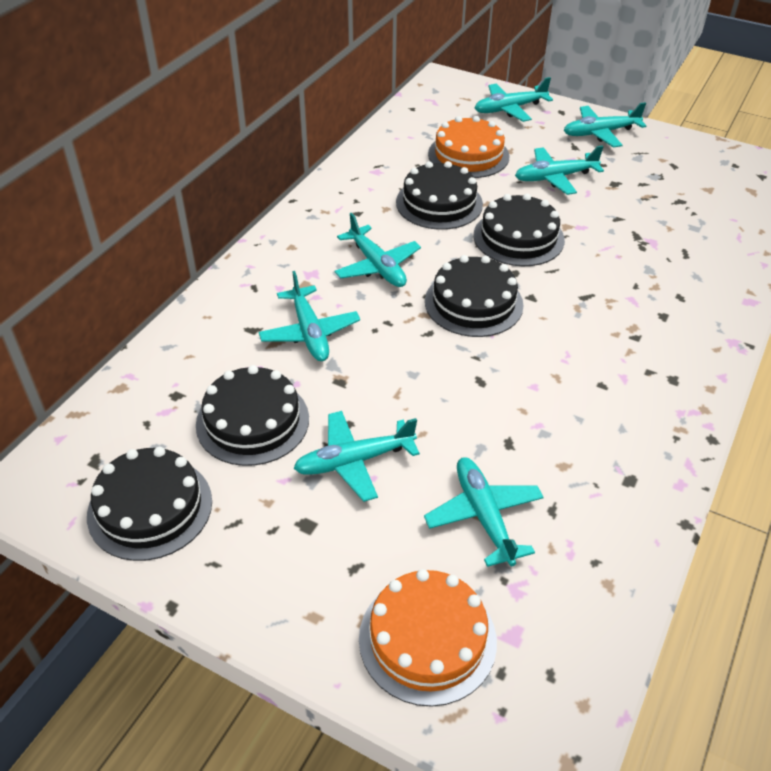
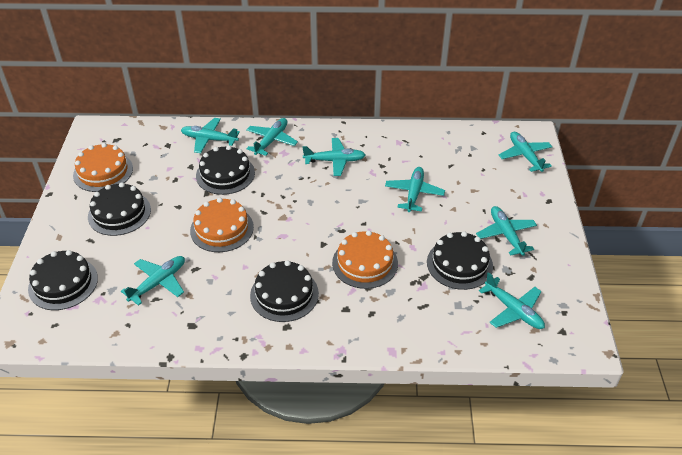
orange cake: [359,569,497,707] [428,116,510,178] = 2 -> [73,143,133,192] [190,198,254,252] [332,230,398,289] = 3
turquoise plane: [258,271,360,361] [293,411,420,502] [335,212,421,287] [424,457,544,567] [475,77,553,122] [515,145,604,195] [564,102,646,148] = 7 -> [121,256,185,306] [181,118,240,153] [246,118,298,156] [302,138,365,176] [385,167,445,212] [476,206,537,256] [479,272,545,329] [499,132,552,172] = 8

